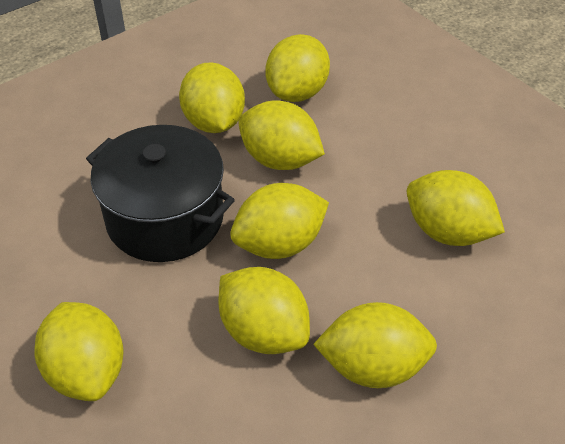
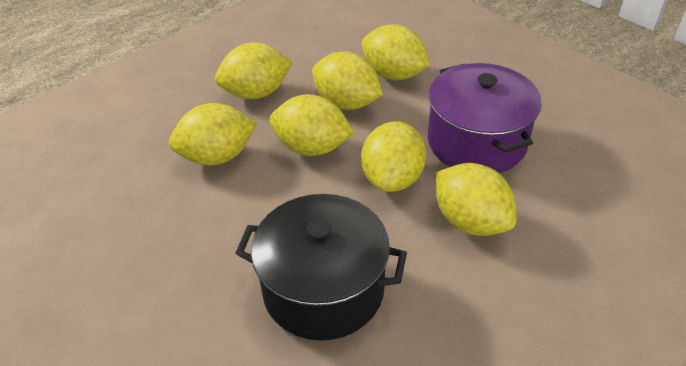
purple pot: none = 0 -> [428,63,542,173] = 1
yellow lemon: [34,302,123,401] [179,63,245,133] [219,267,310,354] [230,183,329,259] [238,100,325,170] [266,34,330,102] [313,302,437,388] [407,170,505,246] = 8 -> [169,103,257,165] [215,43,293,99] [269,94,355,156] [312,51,383,110] [361,121,426,192] [362,24,430,80] [436,163,517,236] = 7

